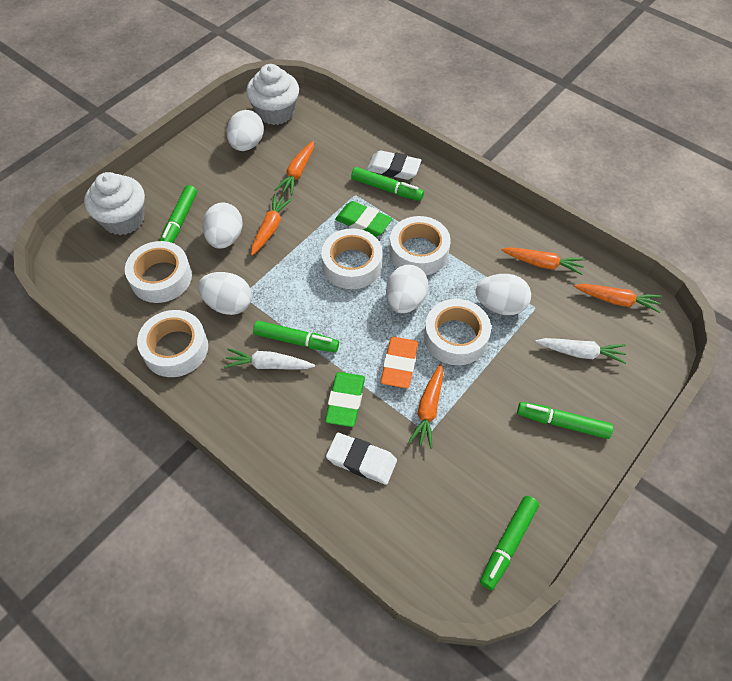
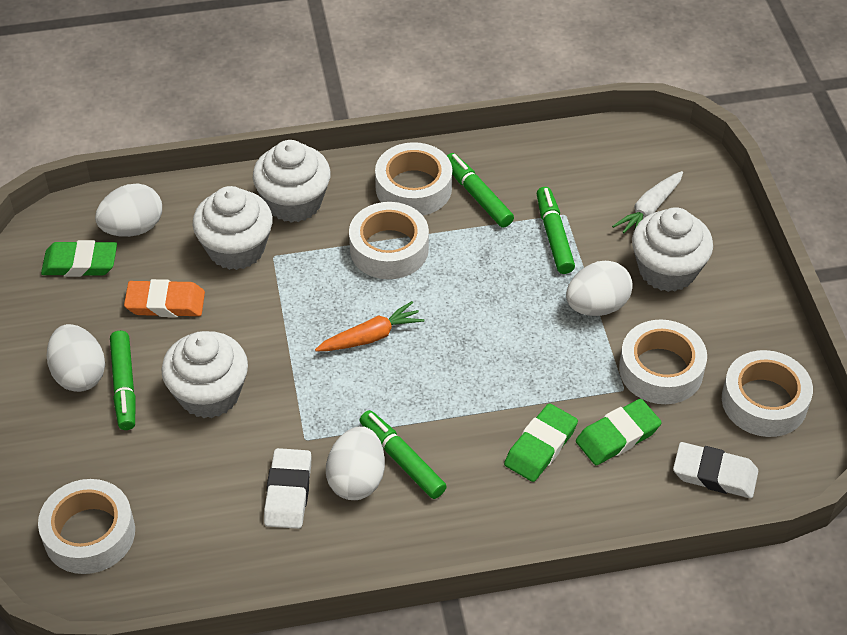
green eraser: [325,372,365,427] [335,201,392,237] = 2 -> [41,240,117,277] [504,403,578,482] [576,399,662,465] = 3
green marker: [160,185,197,243] [253,321,339,352] [351,167,424,201] [480,496,539,590] [517,402,613,439] = 5 -> [110,331,136,430] [359,410,447,499] [447,153,514,228] [537,187,575,274] = 4
orange carrot: [251,194,292,255] [274,141,314,196] [408,364,443,449] [501,247,585,275] [574,284,661,313] = 5 -> [315,301,425,351] = 1
white carrot: [224,348,315,370] [535,338,626,364] = 2 -> [612,171,683,233] = 1
white cupcake: [84,172,145,235] [246,64,299,125] = 2 -> [162,331,248,418] [192,186,273,270] [253,140,331,223] [632,207,713,292] = 4
white egg: [198,272,252,315] [202,202,243,249] [227,110,264,151] [386,265,428,313] [476,274,531,315] = 5 -> [47,324,105,392] [95,184,162,237] [326,426,385,500] [566,261,633,316] = 4

